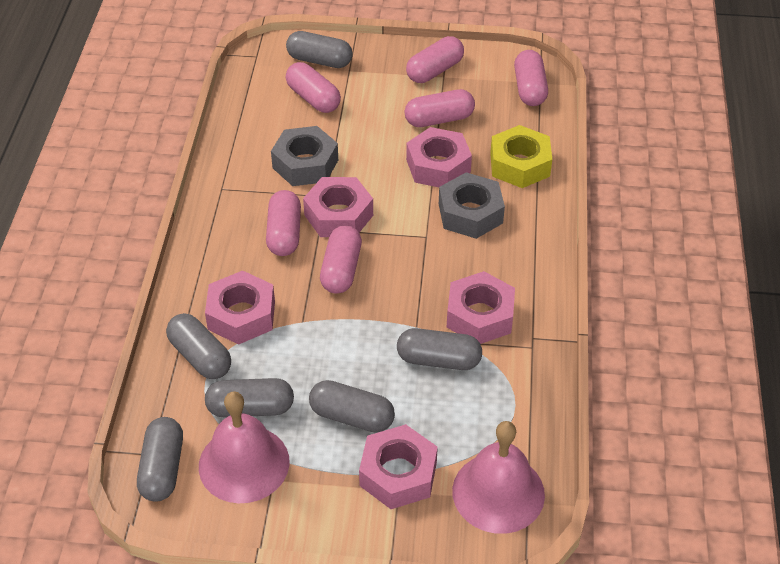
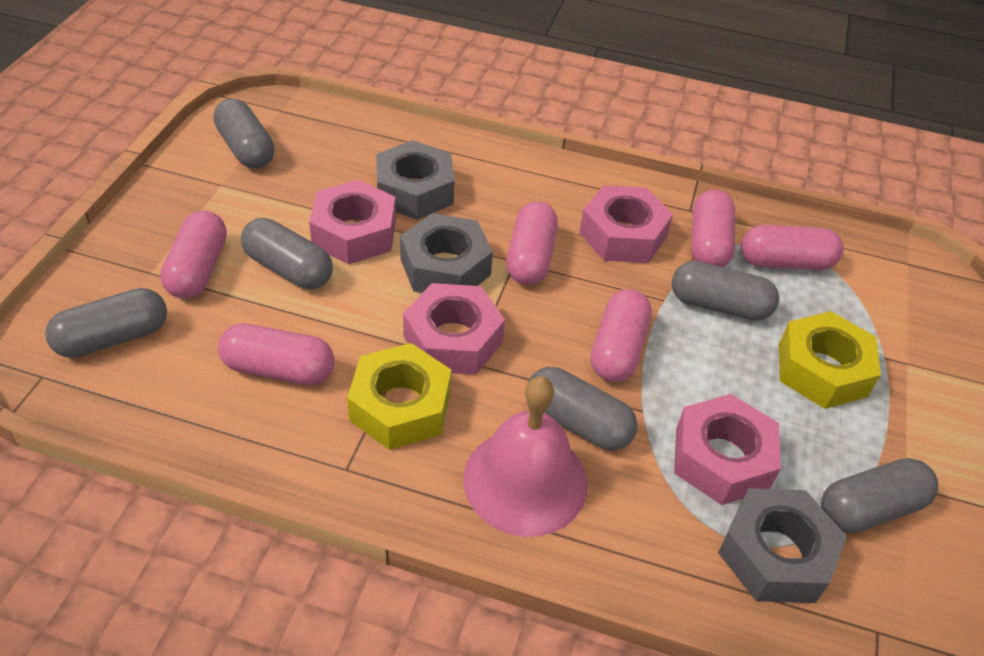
grey nut: [271,126,338,186] [439,172,505,239] = 2 -> [376,140,454,220] [400,213,493,293] [718,488,847,603] = 3
pink bell: [199,391,289,503] [452,421,545,534] = 2 -> [463,376,588,537] = 1
pink nut: [205,270,275,345] [303,177,373,237] [359,424,438,509] [406,127,472,187] [447,271,515,344] = 5 -> [309,180,396,265] [403,283,505,375] [579,185,673,263] [674,394,781,505] = 4
yellow nut: [490,125,552,188] = 1 -> [347,343,451,450] [779,311,881,409] = 2

